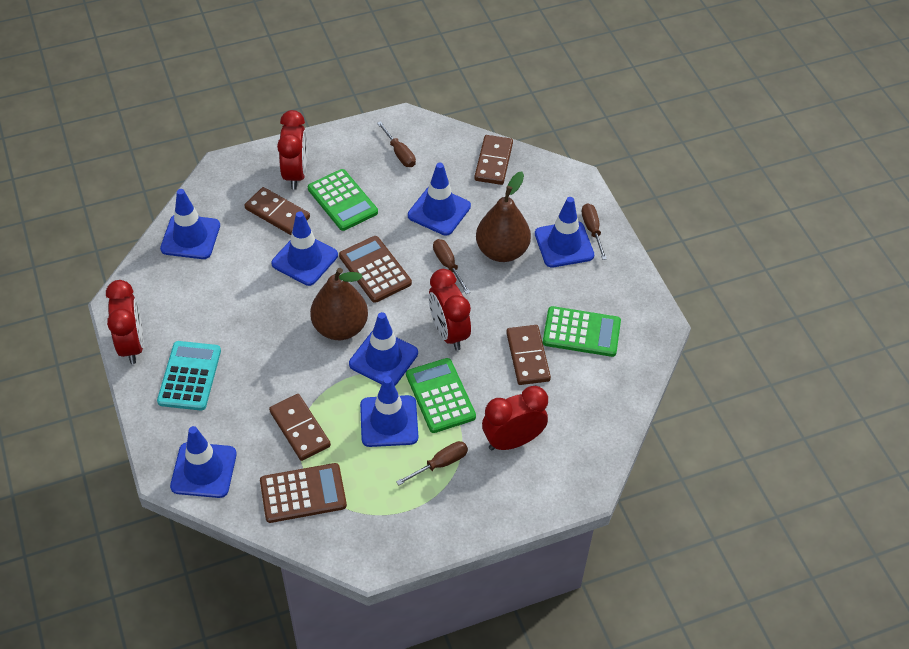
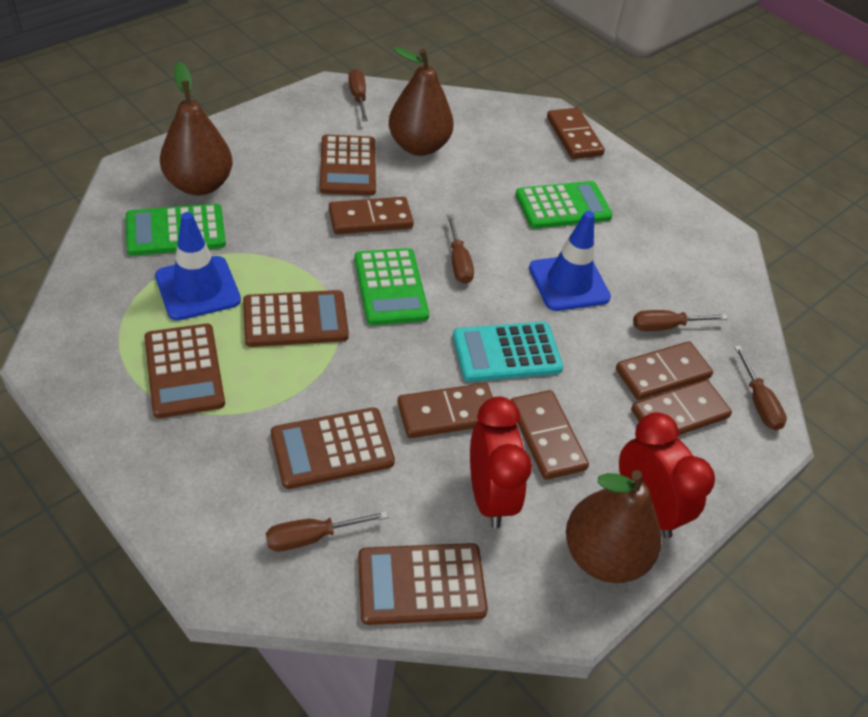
blue traffic cone: [160,189,220,259] [170,426,237,498] [271,212,338,286] [349,312,418,386] [360,376,418,447] [408,163,471,236] [535,197,594,267] = 7 -> [155,212,241,321] [529,211,611,311] = 2
brown calculator: [260,463,347,523] [339,236,412,303] = 2 -> [144,324,225,418] [243,290,349,347] [271,407,395,489] [320,135,376,196] [358,543,488,625] = 5
brown domino: [244,187,310,235] [269,394,331,461] [474,135,513,185] [506,325,551,385] = 4 -> [329,197,414,234] [397,383,493,438] [511,390,589,480] [547,108,605,159] [616,341,713,400] [631,380,732,435] = 6
brown pear: [310,268,368,340] [476,172,531,262] = 2 -> [160,62,232,195] [389,47,454,156] [566,470,661,583] = 3
brown screwdriver: [377,121,416,167] [396,441,468,485] [433,239,470,294] [582,203,607,260] = 4 -> [266,511,388,551] [348,69,368,121] [447,215,474,284] [633,310,728,331] [734,346,787,430] = 5
red clock: [106,280,144,364] [277,110,307,190] [429,269,471,351] [482,386,548,451] = 4 -> [470,396,532,528] [619,412,715,538] = 2

